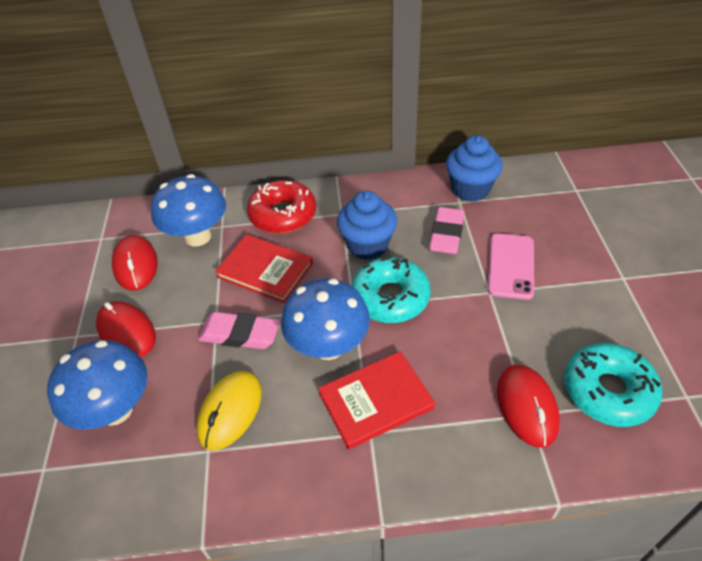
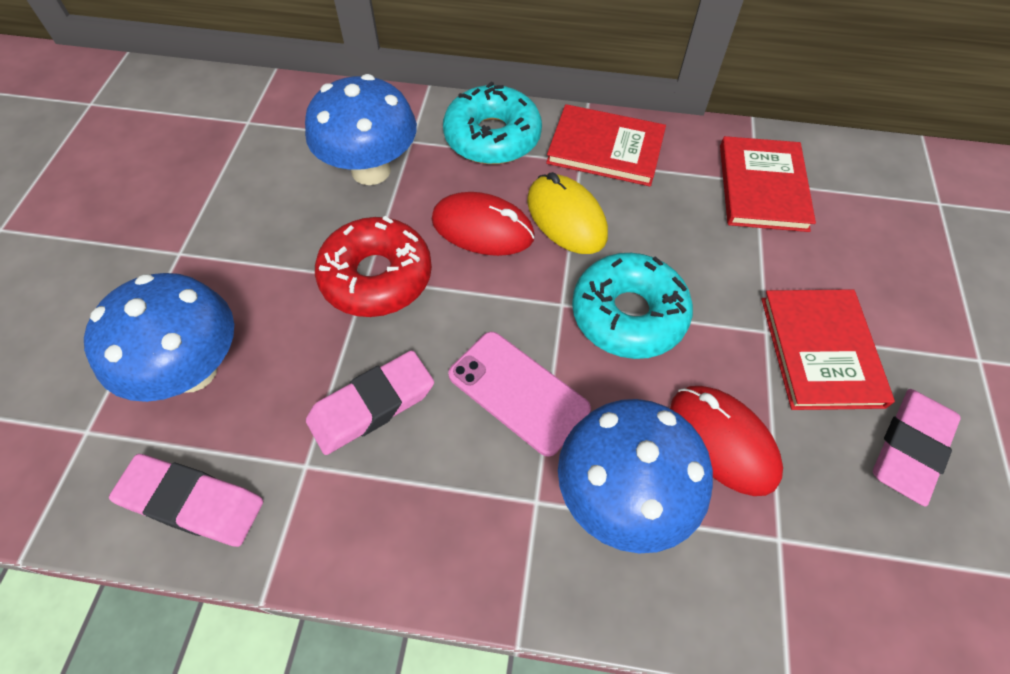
blue cupcake: [337,191,397,260] [446,135,503,202] = 2 -> none = 0
pink eraser: [198,312,280,349] [429,207,465,255] = 2 -> [109,454,263,547] [306,350,434,455] [873,389,960,506] = 3
red book: [215,235,313,303] [318,351,435,449] = 2 -> [546,104,666,186] [720,136,816,232] [761,289,895,410] = 3
red mouse: [96,301,156,357] [112,235,158,291] [497,365,560,448] = 3 -> [432,192,535,256] [670,386,783,496] = 2

